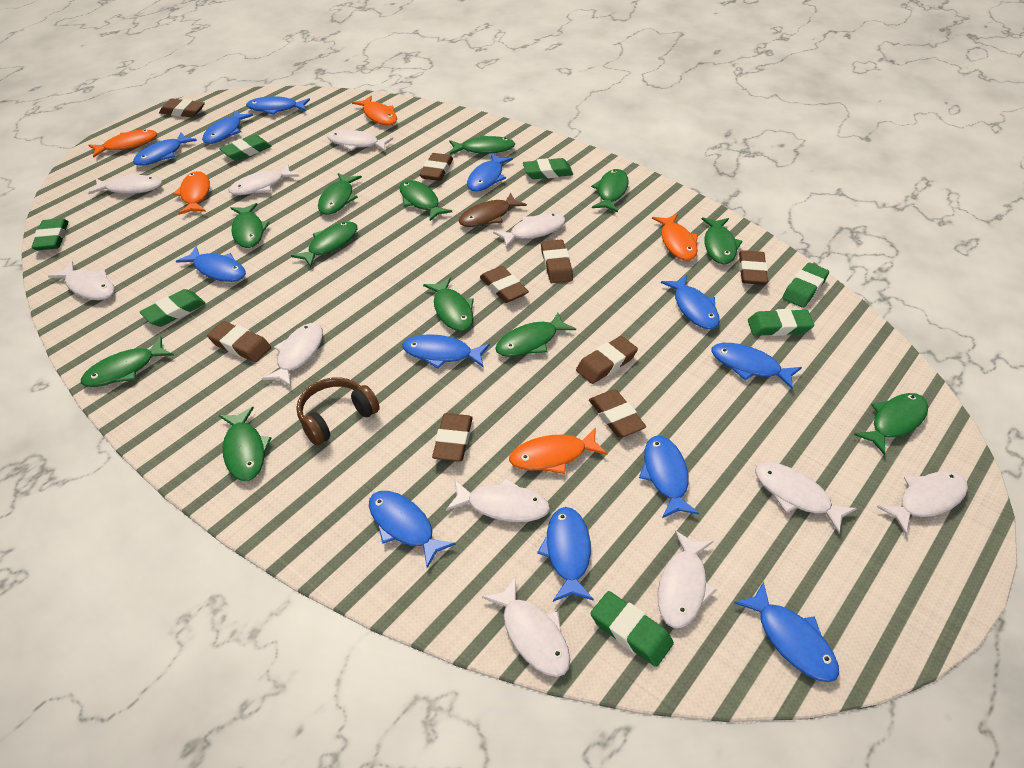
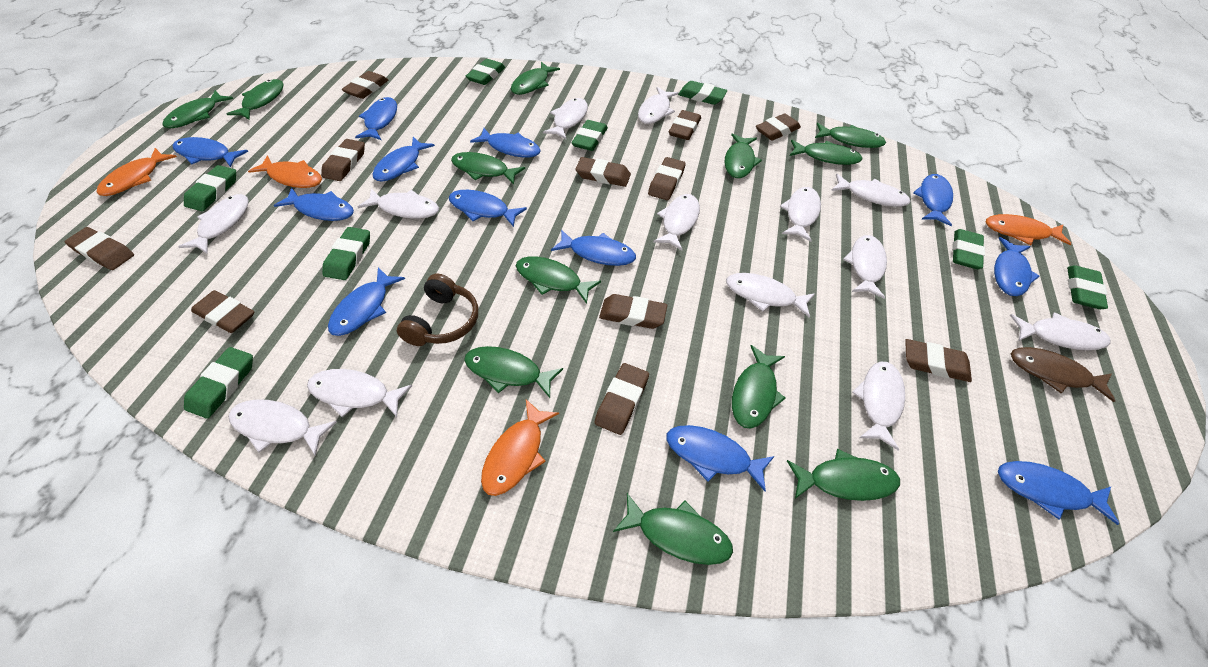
brown eraser: [159,98,205,117] [207,321,271,362] [420,153,453,181] [432,413,473,461] [480,266,529,303] [541,240,573,283] [576,336,638,384] [589,389,646,438] [739,250,768,285] = 9 -> [65,227,134,270] [191,290,254,333] [321,139,365,181] [342,71,388,99] [575,157,631,187] [594,363,649,435] [599,294,667,329] [648,157,686,200] [669,110,701,140] [756,113,801,141] [905,339,972,382] = 11
green eraser: [31,218,69,250] [140,289,206,327] [219,135,271,161] [523,158,573,179] [590,591,674,667] [748,309,814,336] [783,263,829,308] = 7 -> [184,165,236,211] [184,347,253,419] [322,227,370,280] [466,59,505,85] [572,120,608,151] [678,81,727,105] [952,229,985,269] [1067,265,1108,309] = 8
orange fish: [89,129,157,158] [173,171,210,215] [352,96,397,126] [509,428,608,474] [652,214,698,261] = 5 -> [97,148,177,196] [248,155,322,188] [481,399,559,496] [986,214,1071,245] = 4
white fish: [48,261,115,300] [88,173,162,194] [229,164,299,195] [262,323,323,387] [327,130,393,151] [446,478,550,522] [482,577,570,677] [493,213,566,248] [658,530,717,628] [755,462,857,533] [877,471,968,534] = 11 -> [178,194,249,254] [228,399,337,456] [307,369,412,417] [358,189,439,219] [543,98,588,139] [638,87,679,124] [653,194,700,250] [726,273,815,318] [780,187,821,242] [831,174,911,207] [843,235,887,299] [852,361,905,450] [1010,312,1111,351] = 13

